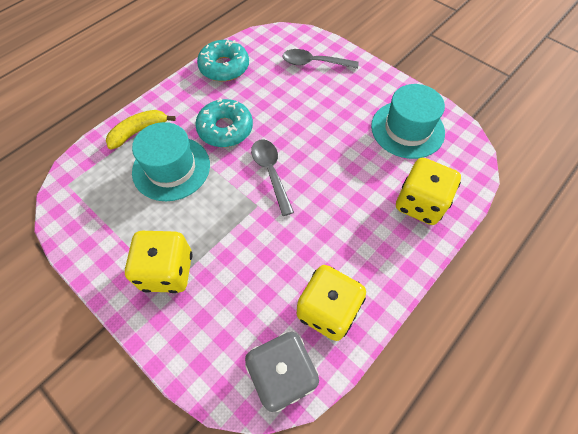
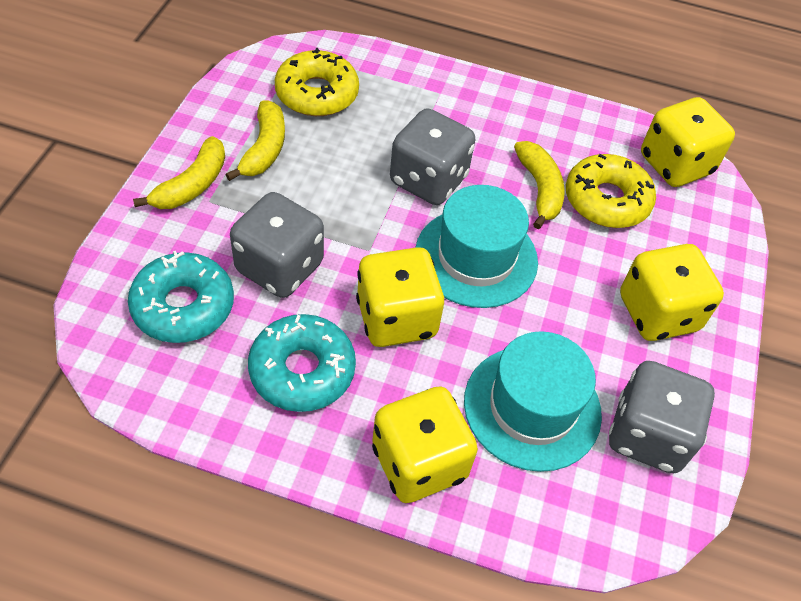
grey dice: [245,332,319,412] = 1 -> [230,192,324,298] [390,108,476,205] [609,361,715,473] = 3
grey spoon: [251,139,294,216] [282,49,359,69] = 2 -> none = 0
yellow banana: [106,110,176,150] = 1 -> [133,136,225,209] [226,100,285,181] [514,141,565,229] = 3
yellow dice: [125,231,193,293] [297,265,366,341] [396,158,461,225] = 3 -> [356,247,444,347] [372,386,478,503] [620,244,724,341] [641,97,735,187] = 4
yellow donut: none = 0 -> [275,48,359,116] [566,154,656,228] = 2

